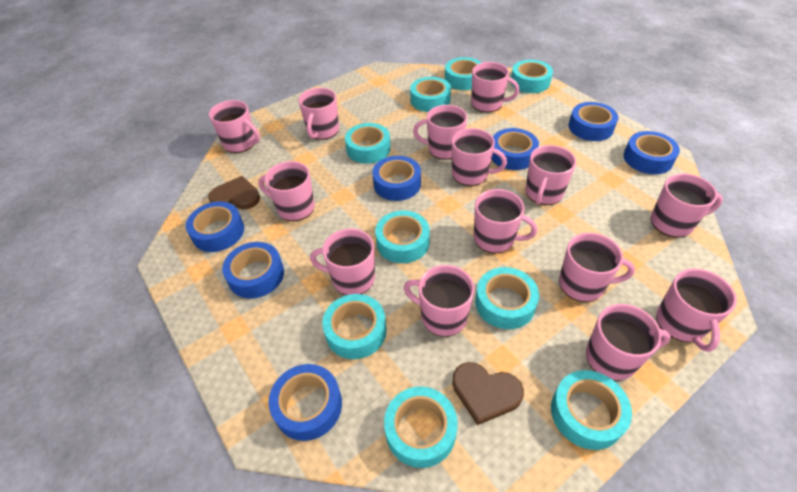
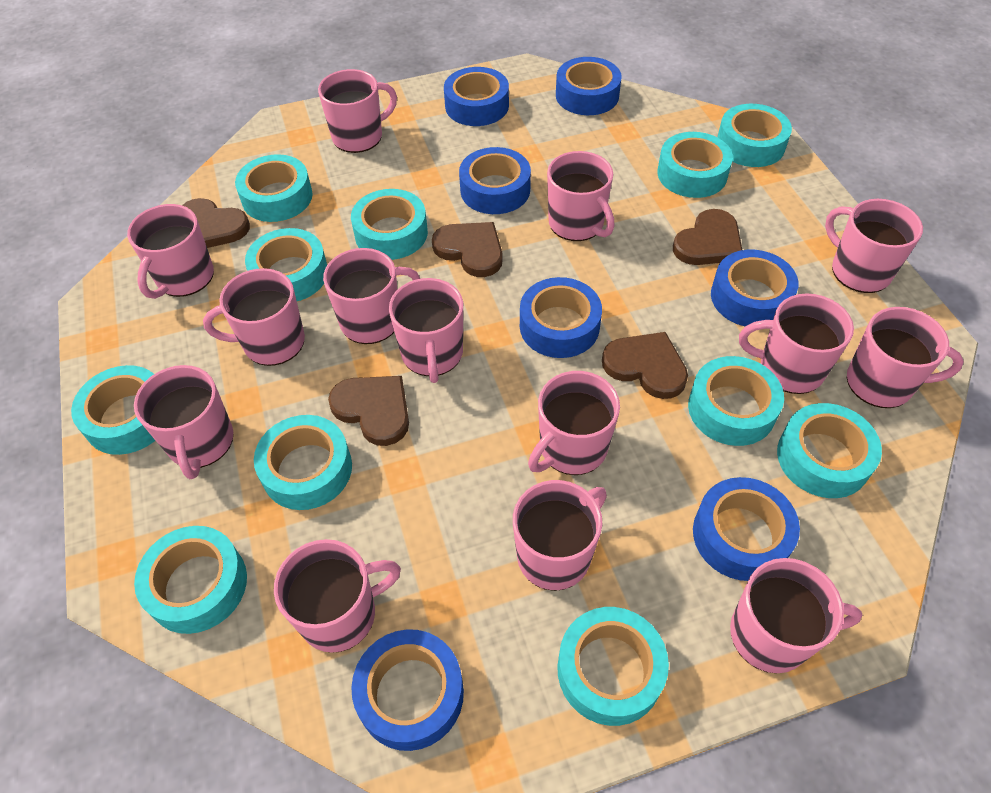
brown heart: [208,176,260,210] [452,362,524,425] = 2 -> [182,198,250,248] [328,376,409,446] [432,222,503,277] [602,332,688,399] [673,209,742,265] = 5
turquoise tape: [322,294,387,359] [345,123,391,164] [375,210,430,263] [384,386,458,468] [410,77,451,112] [445,57,482,90] [475,267,539,329] [511,60,553,93] [551,370,632,450] = 9 -> [71,365,155,455] [134,526,247,634] [235,154,313,222] [245,228,327,301] [254,415,352,510] [351,189,428,260] [557,607,669,726] [657,132,733,198] [688,356,784,446] [717,104,792,167] [777,403,882,498] = 11

